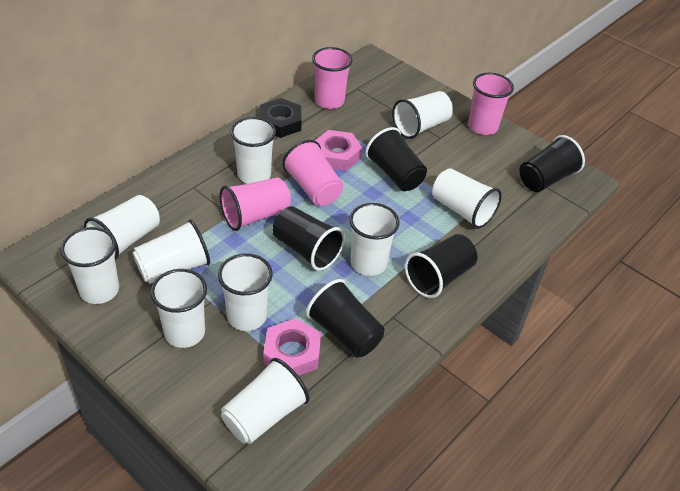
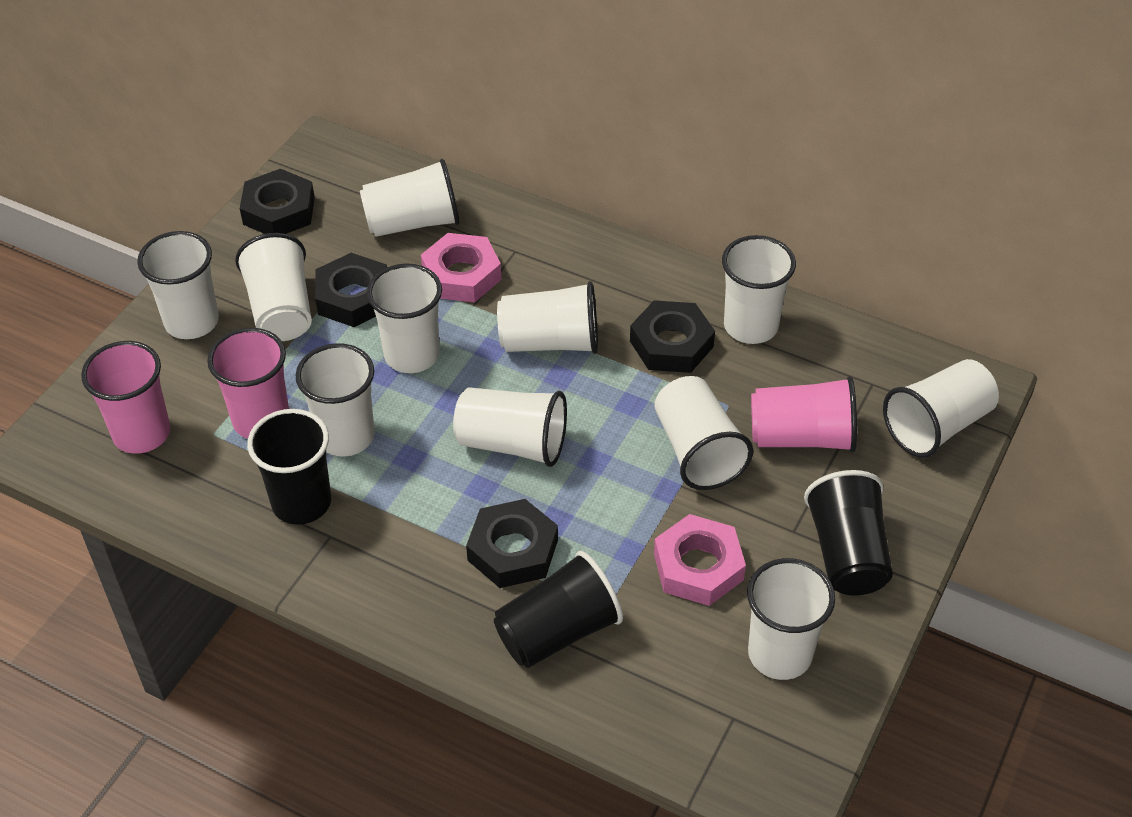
black cup: [273,206,345,271] [306,279,384,357] [365,127,427,191] [405,234,477,298] [519,135,585,192] = 5 -> [247,409,331,525] [494,551,623,668] [804,470,893,596] = 3
black nut: [260,98,302,138] = 1 -> [240,169,315,234] [315,253,387,327] [466,499,558,588] [630,300,715,373] = 4
pink cup: [220,177,291,231] [282,140,343,206] [312,47,353,109] [468,73,514,135] = 4 -> [81,341,170,454] [207,328,289,439] [751,376,857,453] = 3
white cup: [61,227,119,304] [84,195,160,260] [133,220,210,284] [150,269,207,348] [218,253,273,331] [221,358,310,444] [230,117,276,184] [349,203,399,276] [392,91,453,139] [432,168,502,229] = 10 -> [137,231,219,339] [235,233,312,341] [295,343,375,457] [360,159,460,237] [367,263,442,373] [453,387,567,467] [497,281,598,354] [655,376,753,490] [722,235,796,344] [747,558,835,680] [883,359,999,458] = 11

